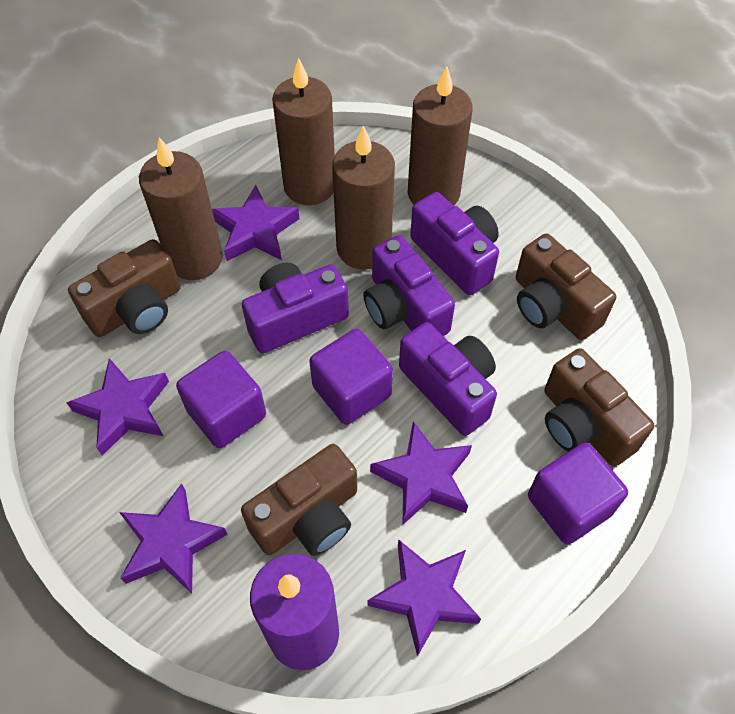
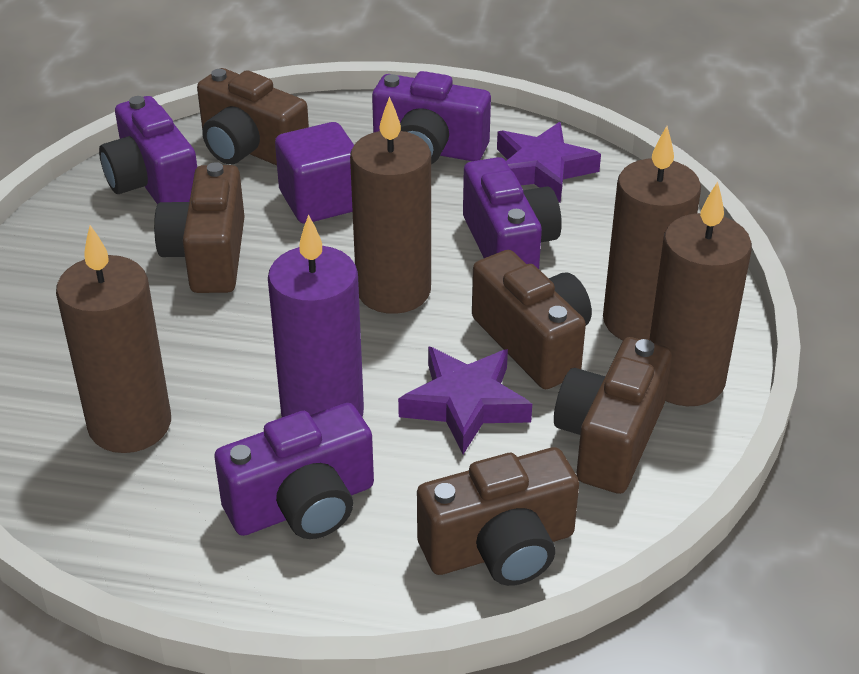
brown camera: [68,239,181,337] [241,444,357,556] [516,233,616,340] [544,348,655,466] = 4 -> [154,162,245,293] [197,68,309,166] [417,447,579,586] [472,250,592,389] [554,337,672,494] = 5
purple cube: [176,351,266,448] [309,329,393,425] [528,443,628,544] = 3 -> [275,122,354,224] = 1
purple star: [66,358,169,456] [119,483,228,594] [212,185,300,261] [367,539,481,657] [370,421,472,525] = 5 -> [398,346,532,454] [497,122,601,203] = 2

